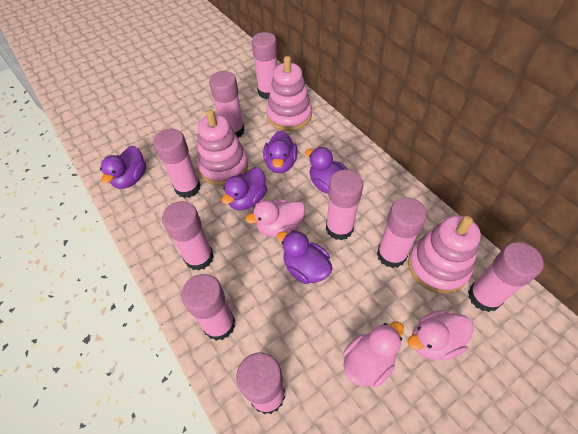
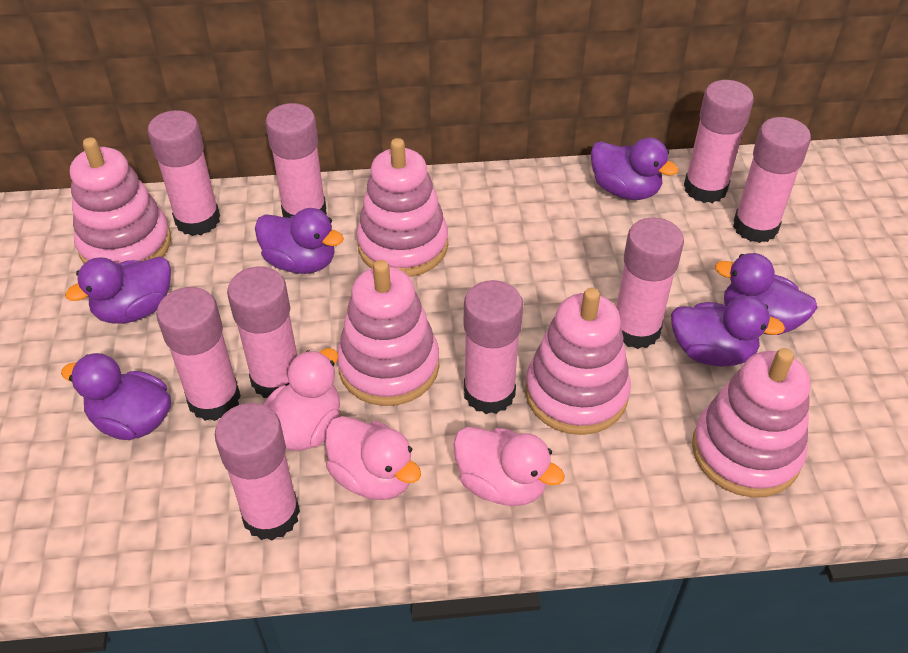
pink stacking toy: [197,109,248,186] [266,56,312,131] [408,215,481,294] = 3 -> [70,137,171,264] [337,260,439,406] [356,138,448,277] [525,288,631,435] [692,348,810,497] = 5
purple duck: [100,146,146,189] [222,167,267,210] [263,131,298,173] [277,230,333,284] [305,147,349,194] = 5 -> [61,353,171,440] [65,256,171,324] [255,208,344,274] [591,138,679,200] [671,296,785,367] [715,253,818,335] = 6

